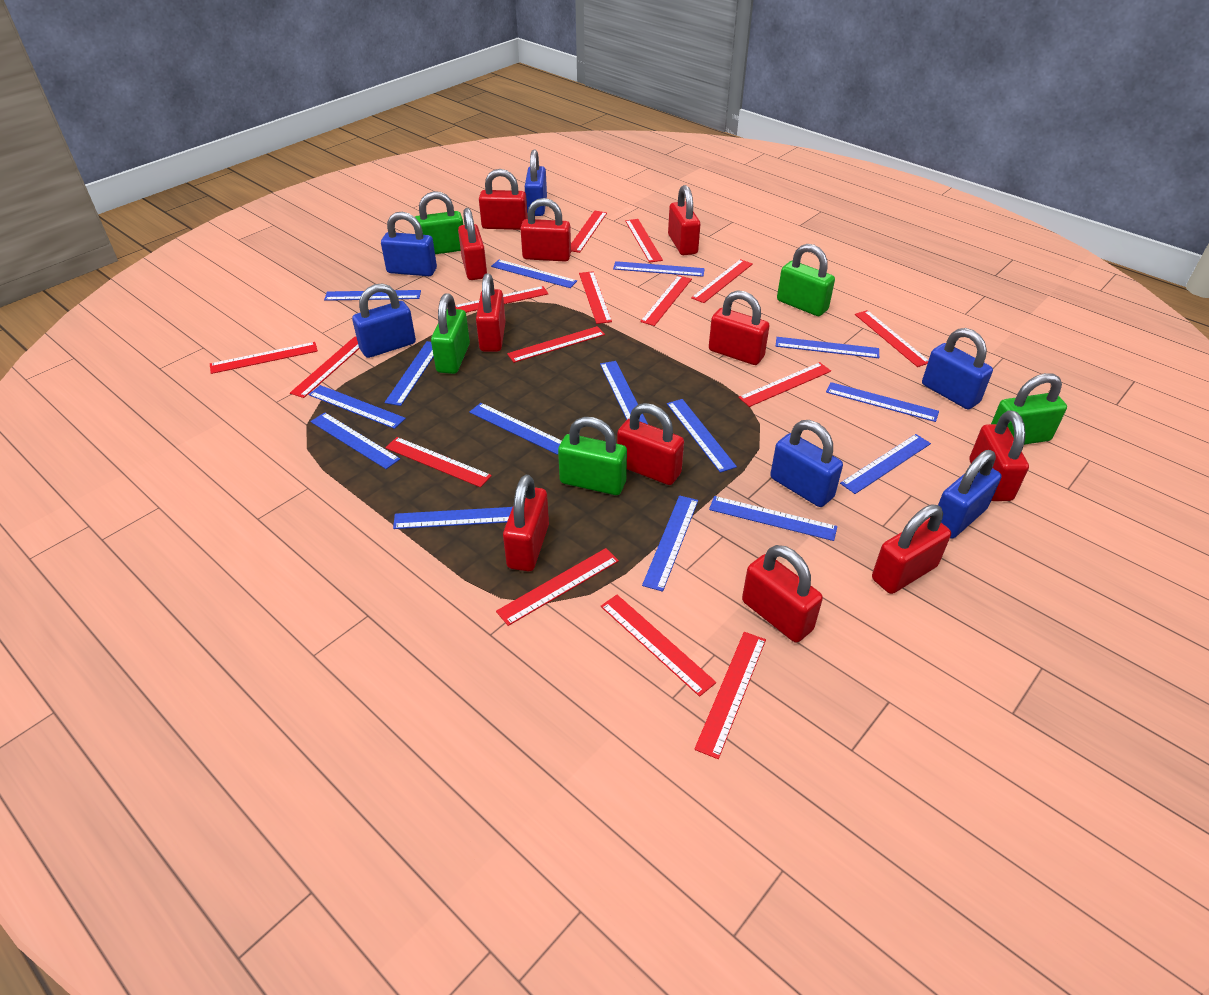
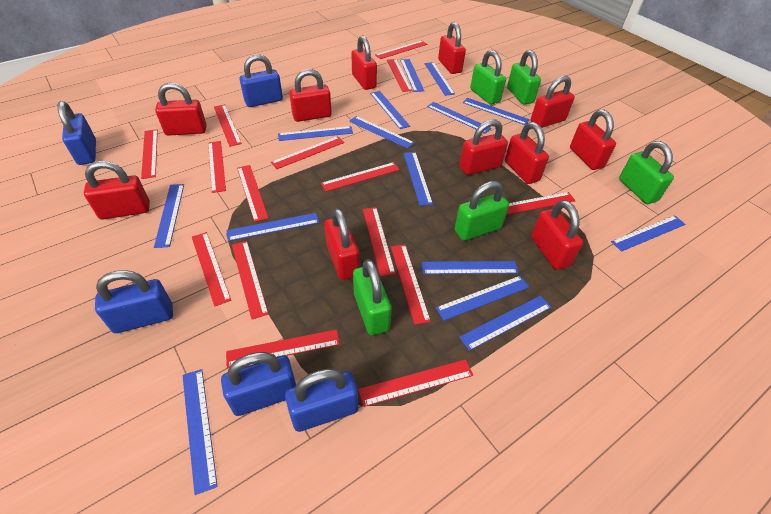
blue padlock: [352,284,416,358] [381,212,437,276] [525,150,547,216] [770,420,843,507] [922,328,993,409] [938,450,1001,539] = 6 -> [57,101,96,165] [95,270,173,333] [221,352,296,416] [239,54,283,107] [285,369,358,432] = 5

